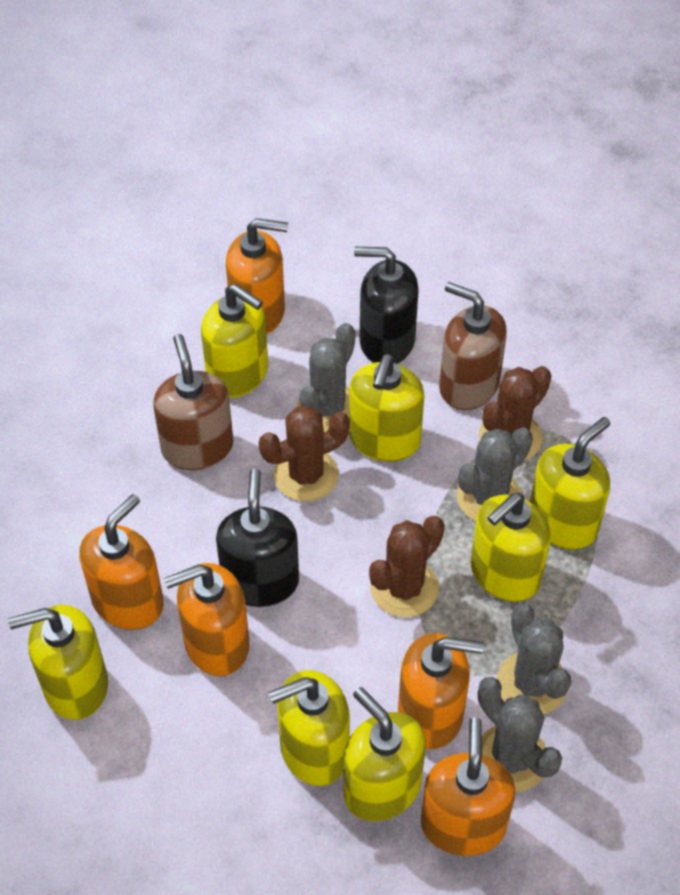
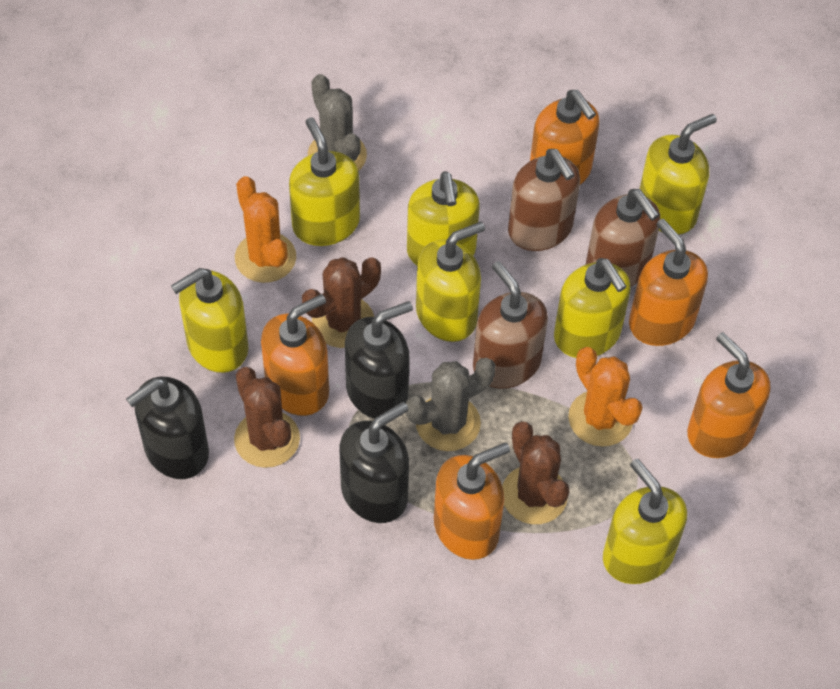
black soap dispenser: [216,469,299,607] [354,247,419,364] = 2 -> [126,377,209,479] [339,402,409,523] [345,301,413,419] = 3
brown soap dispenser: [153,334,234,470] [439,282,507,410] = 2 -> [473,261,548,389] [508,149,580,251] [586,189,660,286] = 3
grey cactus: [297,323,356,432] [457,427,533,521] [478,677,562,792] [497,603,571,714] = 4 -> [308,74,367,171] [406,358,496,451] = 2
orange cactus: none = 0 -> [235,176,296,283] [568,347,643,447] = 2

